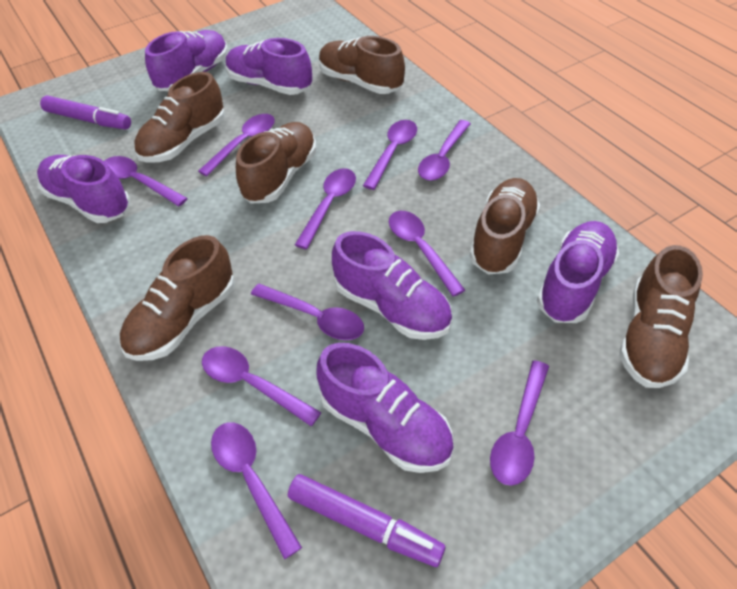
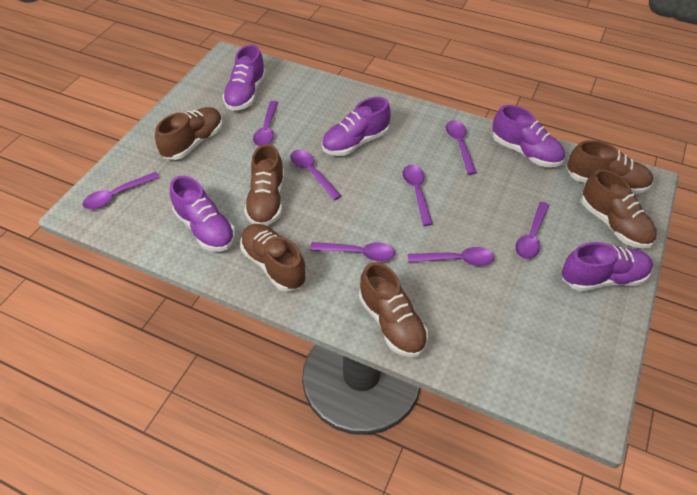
purple marker: [40,96,131,129] [288,474,445,567] = 2 -> none = 0
purple shoe: [37,155,130,223] [145,30,228,91] [226,38,312,95] [316,343,454,473] [332,231,452,340] [537,221,619,323] = 6 -> [170,176,235,252] [222,45,266,111] [322,97,390,156] [492,105,565,167] [562,242,653,291] = 5
purple spoon: [104,156,188,207] [198,114,275,176] [202,346,321,426] [211,422,302,559] [251,284,364,340] [295,168,356,249] [363,120,417,190] [389,211,465,297] [418,120,471,181] [490,360,549,486] = 10 -> [82,172,160,209] [253,101,278,146] [290,150,341,200] [310,242,395,262] [403,165,433,226] [408,247,494,266] [446,120,477,175] [515,202,549,259] = 8

